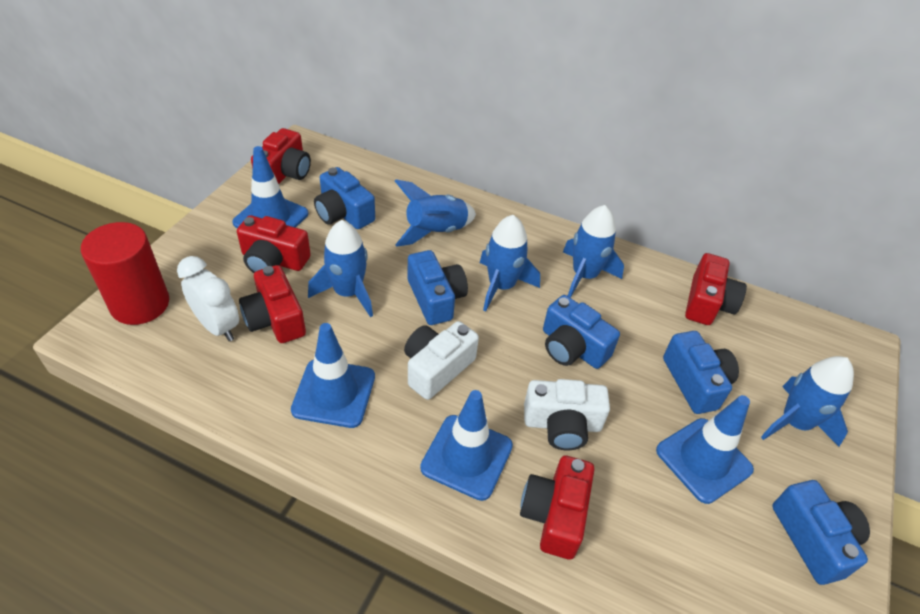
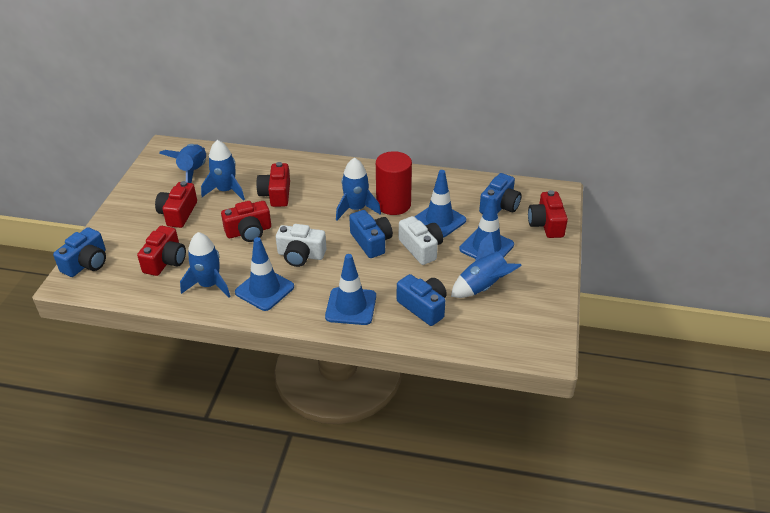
blue camera: [314,167,375,229] [408,250,468,325] [543,295,620,369] [663,331,739,414] [772,480,870,585] = 5 -> [53,227,106,277] [349,210,393,258] [397,274,447,326] [479,173,521,214] = 4
white clock: [177,256,239,341] = 1 -> none = 0

